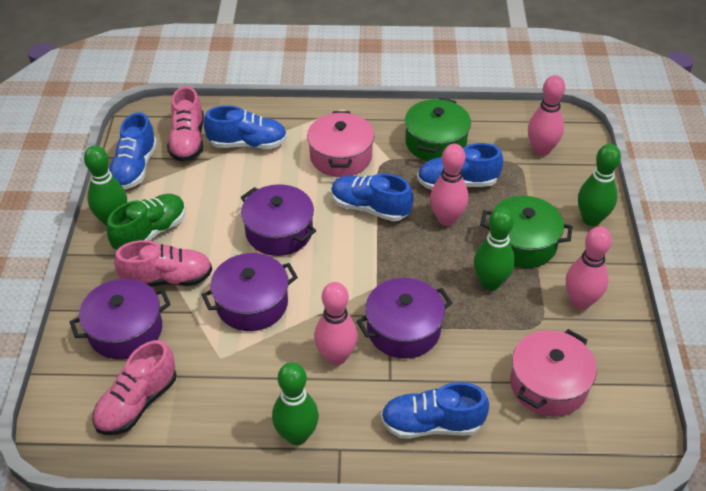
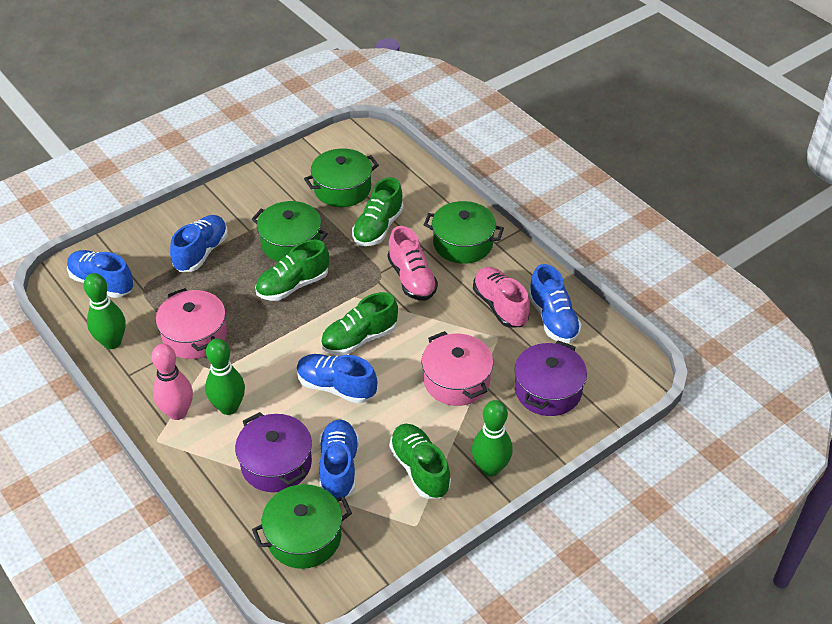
green bowling pin: [84,146,127,226] [272,362,319,445] [474,207,515,291] [578,144,621,226] = 4 -> [83,273,125,349] [205,339,245,415] [472,400,513,477] = 3
green pot: [405,98,471,161] [480,196,573,268] = 2 -> [251,201,328,262] [252,484,352,569] [304,148,379,207] [424,201,504,264] = 4
green shoe: [107,194,186,251] = 1 -> [255,240,329,301] [321,292,398,355] [352,177,404,246] [389,424,451,499] = 4
pink bowling pin: [314,282,358,365] [430,144,468,226] [528,75,565,156] [566,226,612,310] = 4 -> [151,344,193,420] = 1
pink shoe: [92,340,176,435] [114,240,212,287] [167,86,204,162] = 3 -> [388,226,438,301] [473,267,530,328] = 2
purple pot: [70,279,171,360] [201,253,298,331] [240,184,316,256] [357,278,452,359] = 4 -> [235,412,312,492] [514,341,587,416] = 2

